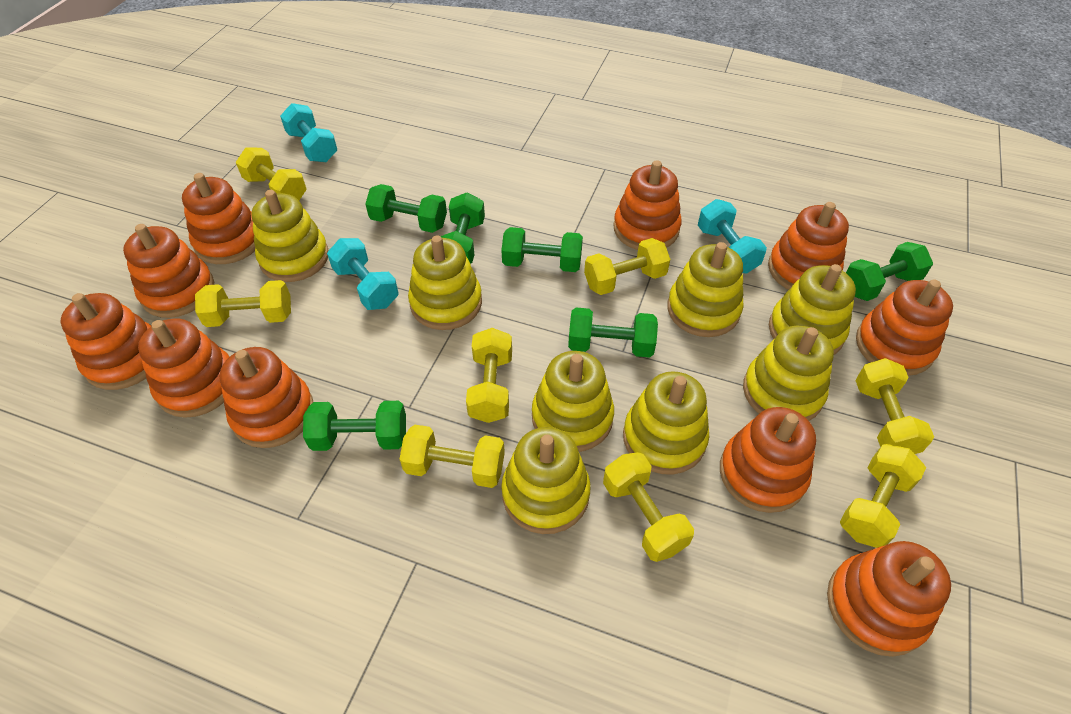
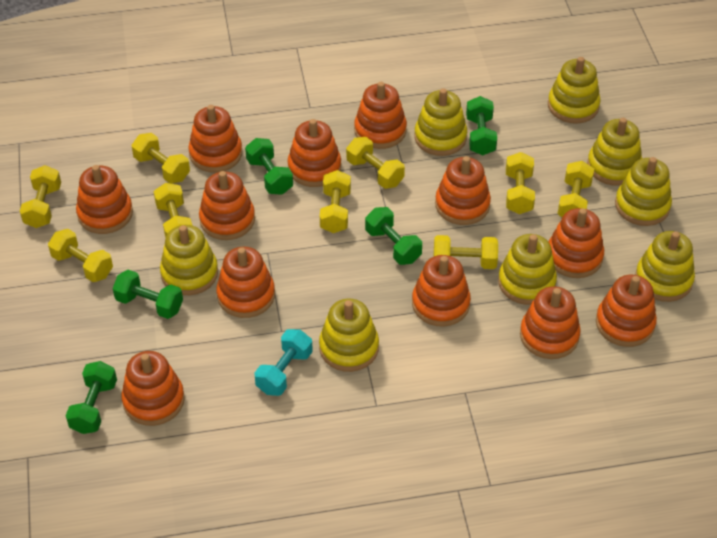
green dumbbell: [303,401,406,451] [365,184,447,233] [440,192,485,264] [501,227,583,272] [568,307,658,358] [846,242,933,301] = 6 -> [65,361,117,434] [112,270,183,319] [245,138,293,195] [365,207,422,265] [466,96,497,155] = 5
orange stacking toy: [61,293,151,390] [123,224,214,318] [138,319,229,418] [182,173,255,264] [220,347,313,448] [613,160,681,250] [720,407,816,513] [768,202,849,290] [827,541,951,657] [856,280,953,376] = 10 -> [76,165,133,234] [121,351,185,426] [188,105,242,173] [199,171,255,240] [216,247,275,318] [287,119,341,187] [354,82,407,149] [412,255,471,327] [435,156,491,225] [520,286,581,359] [549,208,604,278] [596,275,657,347] = 12
turquoise dumbbell: [280,103,337,162] [327,238,399,310] [698,199,767,274] = 3 -> [254,329,313,396] = 1
yellow dumbbell: [195,280,291,327] [236,148,306,200] [400,425,505,488] [466,328,512,423] [584,238,670,295] [603,452,694,562] [840,444,926,548] [855,358,934,454] = 8 -> [20,165,61,228] [48,229,113,282] [131,133,190,183] [154,183,193,238] [320,170,351,233] [346,137,405,189] [434,235,498,269] [506,152,535,214] [557,161,594,217] = 9

